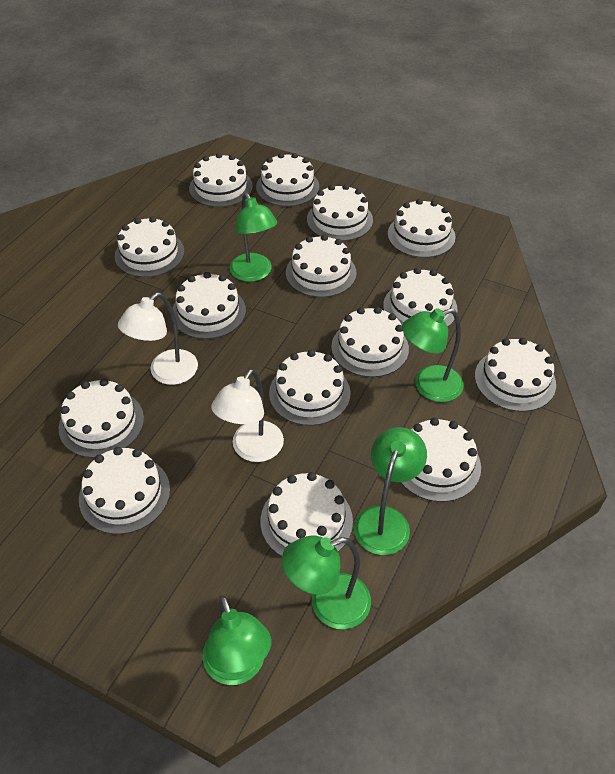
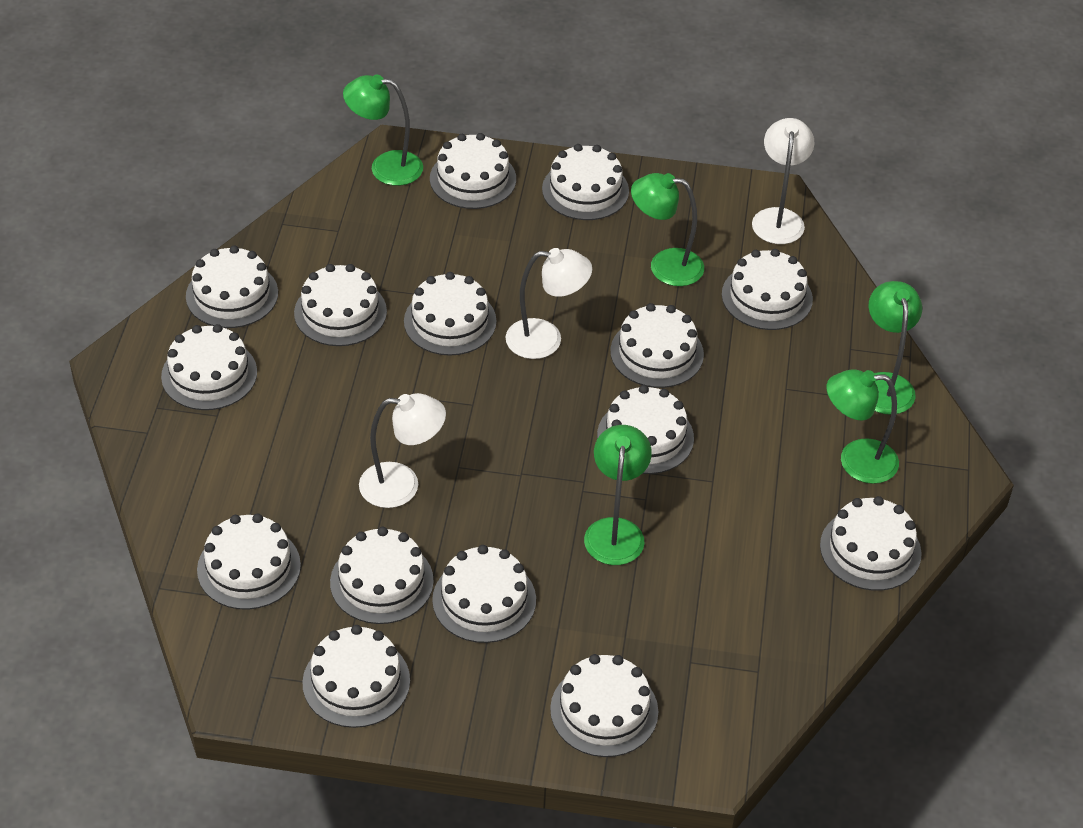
white lamp: [118,292,198,385] [211,369,284,462] = 2 -> [359,393,446,508] [505,248,592,359] [752,118,814,244] = 3

